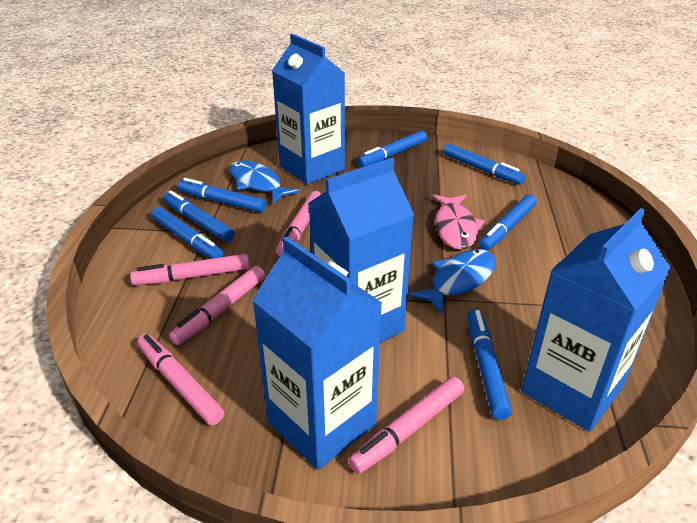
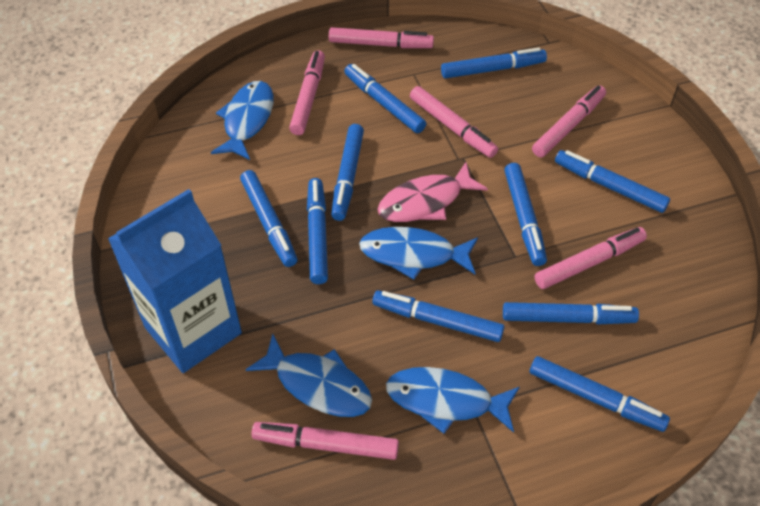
blue carton: [252,236,382,470] [272,33,345,185] [309,158,414,343] [521,208,671,432] = 4 -> [108,189,242,373] = 1
blue fish: [229,160,300,204] [409,249,496,315] = 2 -> [211,81,274,160] [246,334,372,417] [359,227,478,280] [386,367,520,434] = 4
blue marker: [152,207,224,259] [163,191,234,242] [177,178,266,212] [358,131,427,167] [444,144,525,185] [467,309,512,420] [479,194,537,251] = 7 -> [240,170,298,267] [307,178,328,284] [331,124,364,221] [344,64,426,133] [372,290,504,342] [441,48,547,78] [503,302,639,325] [504,163,547,266] [530,356,670,432] [555,150,670,213] = 10
pink marker: [130,254,250,285] [137,334,224,425] [169,266,265,345] [276,191,321,256] [348,376,464,474] = 5 -> [252,422,399,460] [289,50,325,135] [329,27,434,48] [410,86,498,158] [532,85,606,157] [534,227,647,289] = 6

